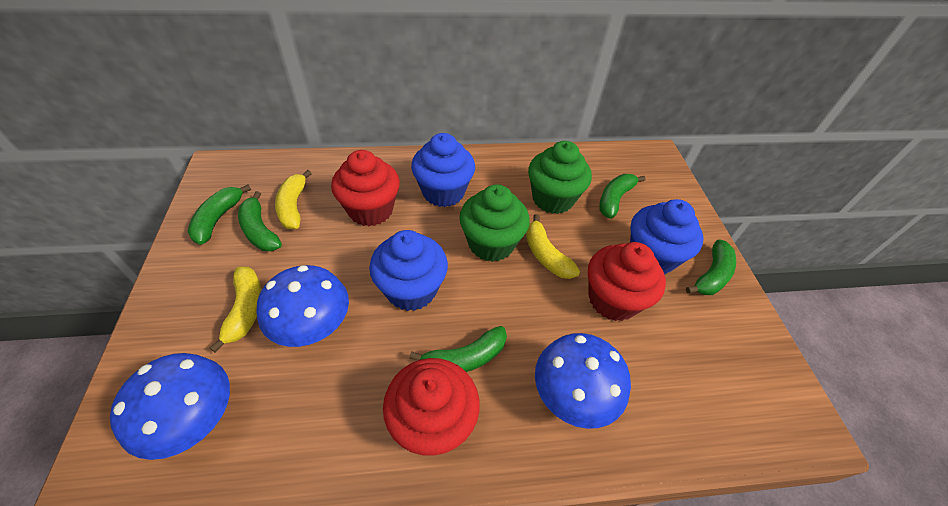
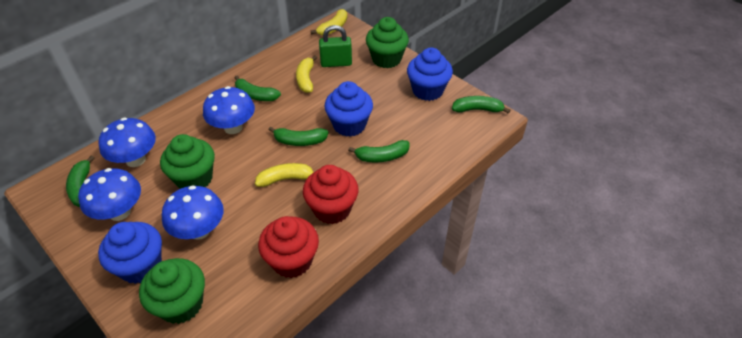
blue mushroom: [110,353,230,460] [256,265,349,347] [535,333,631,429] = 3 -> [78,168,141,221] [99,118,156,167] [162,185,224,240] [203,86,255,134] = 4
green cupcake: [459,184,530,262] [528,141,592,214] = 2 -> [139,258,205,324] [160,134,215,189] [366,17,409,69] = 3
green padlock: none = 0 -> [319,25,352,67] = 1
red cupcake: [331,150,400,226] [383,358,480,456] [588,242,666,321] = 3 -> [258,216,319,278] [303,165,359,224] = 2

